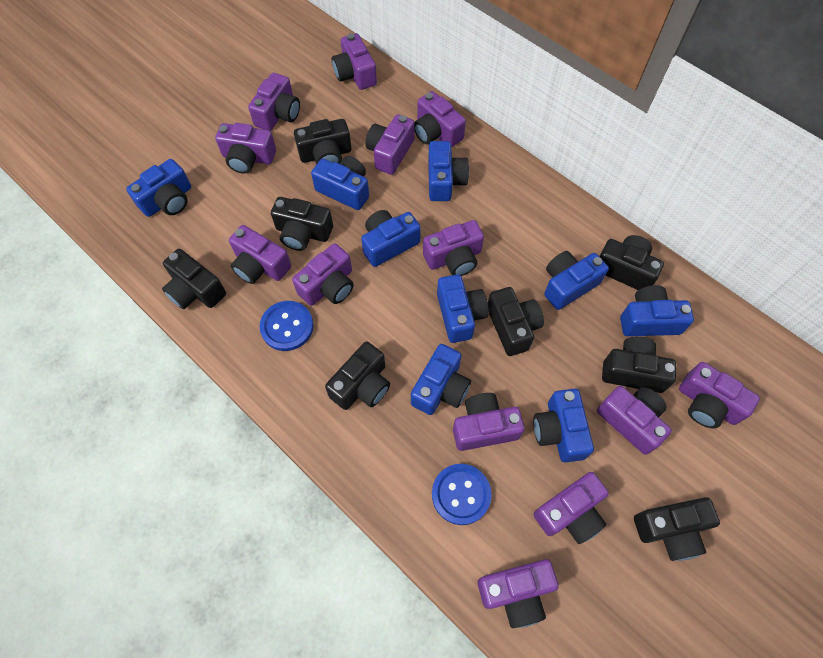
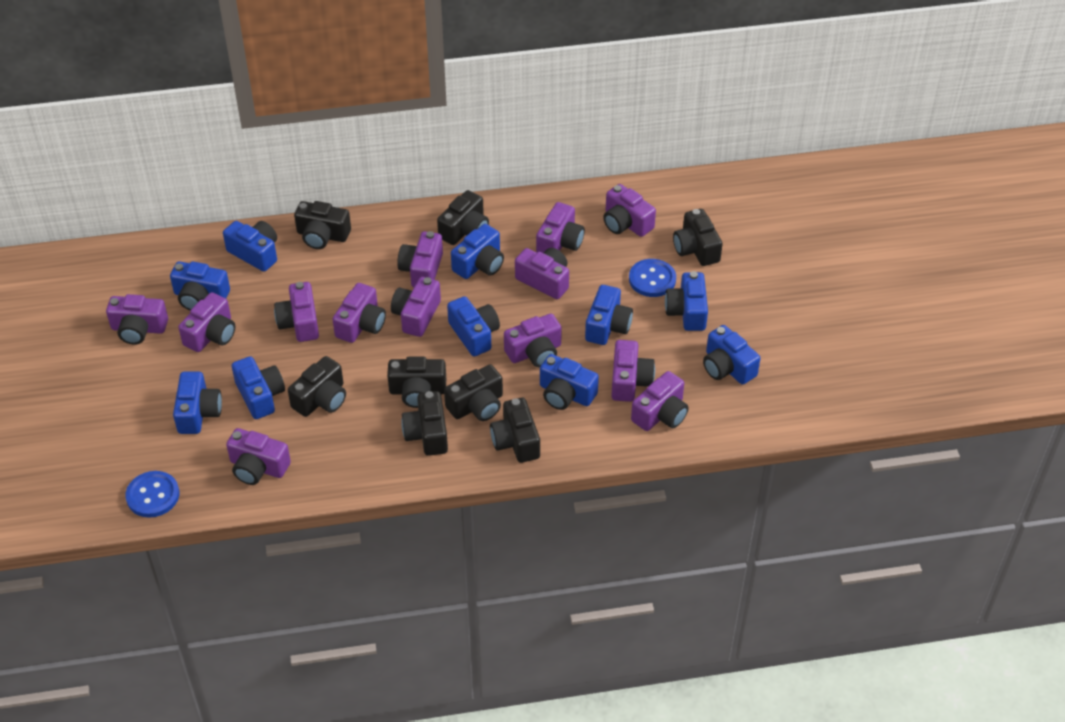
blue camera: [126,159,191,217] [311,156,369,210] [361,210,421,267] [411,344,471,415] [428,141,469,201] [437,274,489,343] [533,389,594,462] [544,251,609,310] [620,285,694,336] = 9 -> [170,261,230,310] [173,372,222,434] [223,221,277,272] [232,356,285,419] [447,296,500,357] [451,224,504,279] [540,354,599,410] [585,285,633,345] [665,271,708,331] [703,325,760,385] = 10

